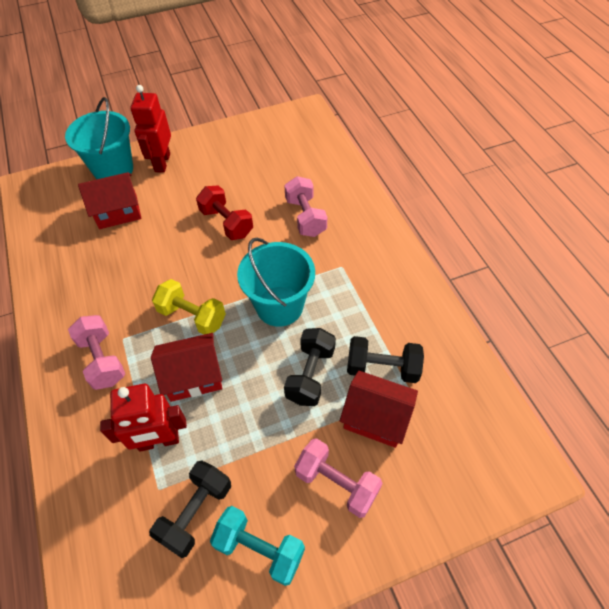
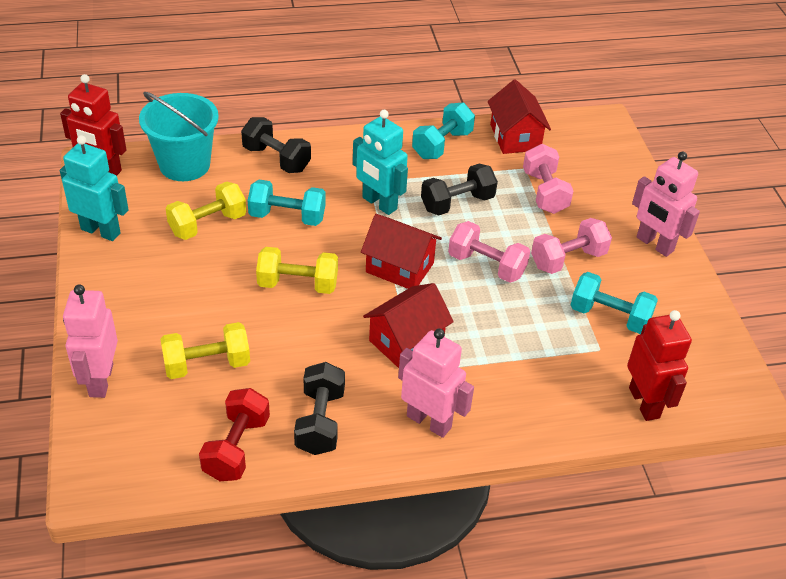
pink robot: none = 0 -> [63,284,118,398] [398,328,474,438] [632,151,700,257] = 3
turquoise bucket: [65,97,133,179] [237,238,315,327] = 2 -> [139,92,219,181] = 1
turquoise dumbbell: [210,506,305,586] = 1 -> [247,180,326,226] [412,103,475,159] [571,272,658,334] = 3
turquoise robot: none = 0 -> [60,135,129,241] [353,110,408,215] = 2
yellow dumbbell: [152,279,226,334] = 1 -> [160,322,250,379] [166,182,246,240] [256,247,338,294] = 3

